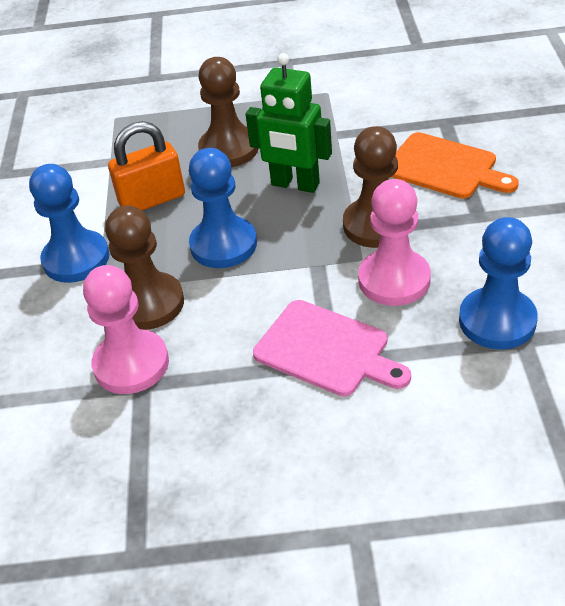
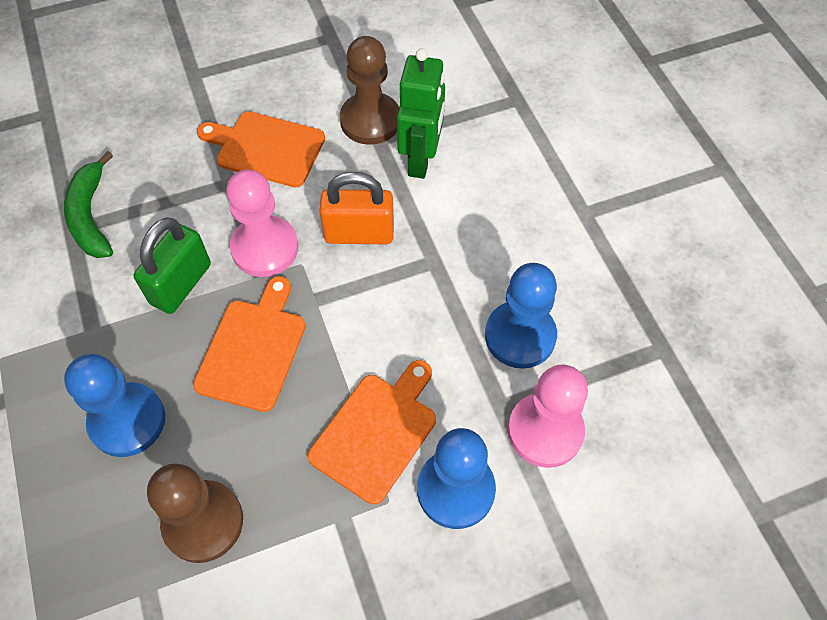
brown pawn: [105,205,184,330] [198,57,258,167] [343,126,398,248] = 3 -> [147,464,243,563] [340,36,399,145] = 2
green banana: none = 0 -> [64,151,113,258] = 1
green padlock: none = 0 -> [134,217,211,314] = 1
orange cutting board: [391,132,519,199] = 1 -> [193,276,306,412] [197,112,325,187] [308,360,436,505] = 3
pink cutting board: [253,300,411,396] = 1 -> none = 0

